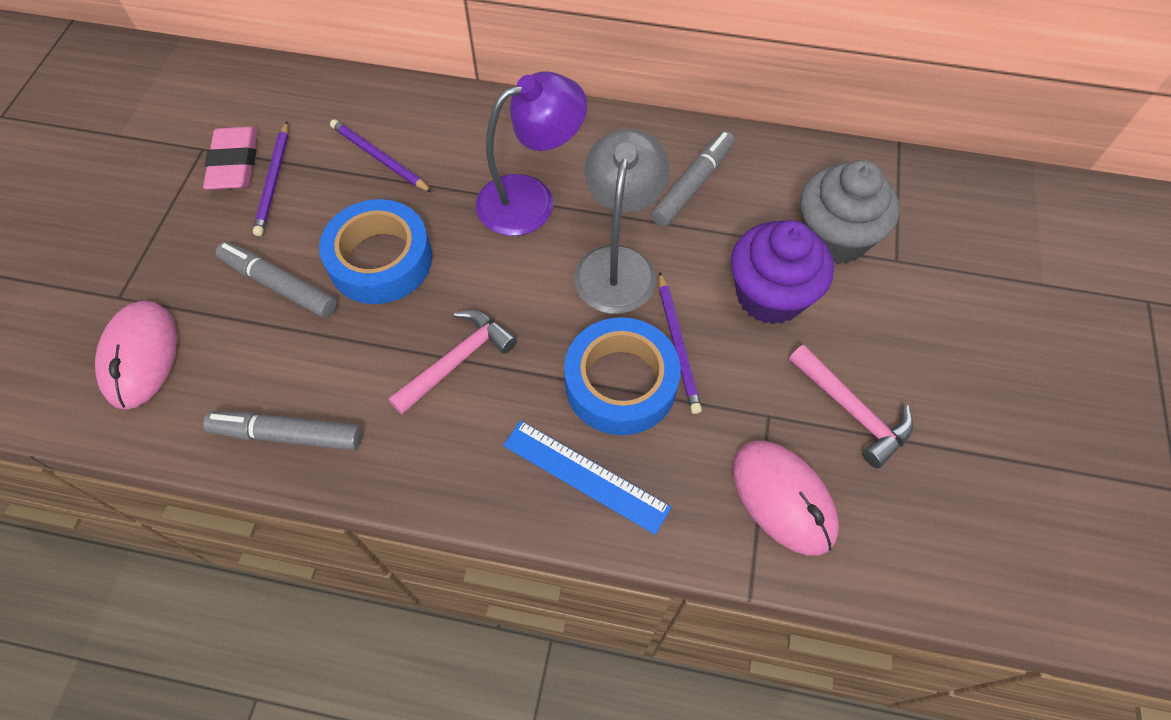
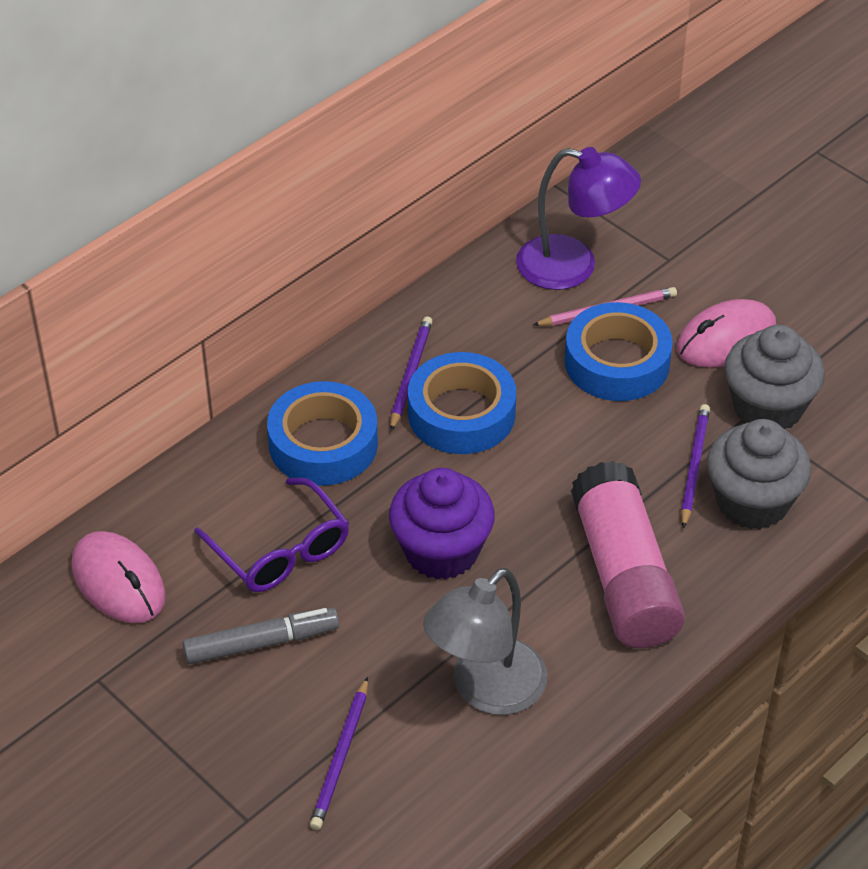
blue ruler: [503,421,671,535] = 1 -> none = 0
blue tape: [319,199,432,304] [564,317,681,435] = 2 -> [267,381,378,486] [408,352,516,454] [565,302,673,401] = 3
grey cupcake: [800,160,900,264] = 1 -> [707,419,811,530] [724,325,825,429] = 2
grey marker: [203,411,362,450] [216,242,337,318] [651,131,735,227] = 3 -> [183,608,339,664] = 1
pink eraser: [203,127,258,190] = 1 -> none = 0
pink glue stick: none = 0 -> [571,461,685,648] = 1
pink hammer: [388,310,517,415] [789,345,913,468] = 2 -> none = 0
pink pencil: none = 0 -> [533,287,677,326] = 1
purple glasses: none = 0 -> [194,478,349,592] = 1

